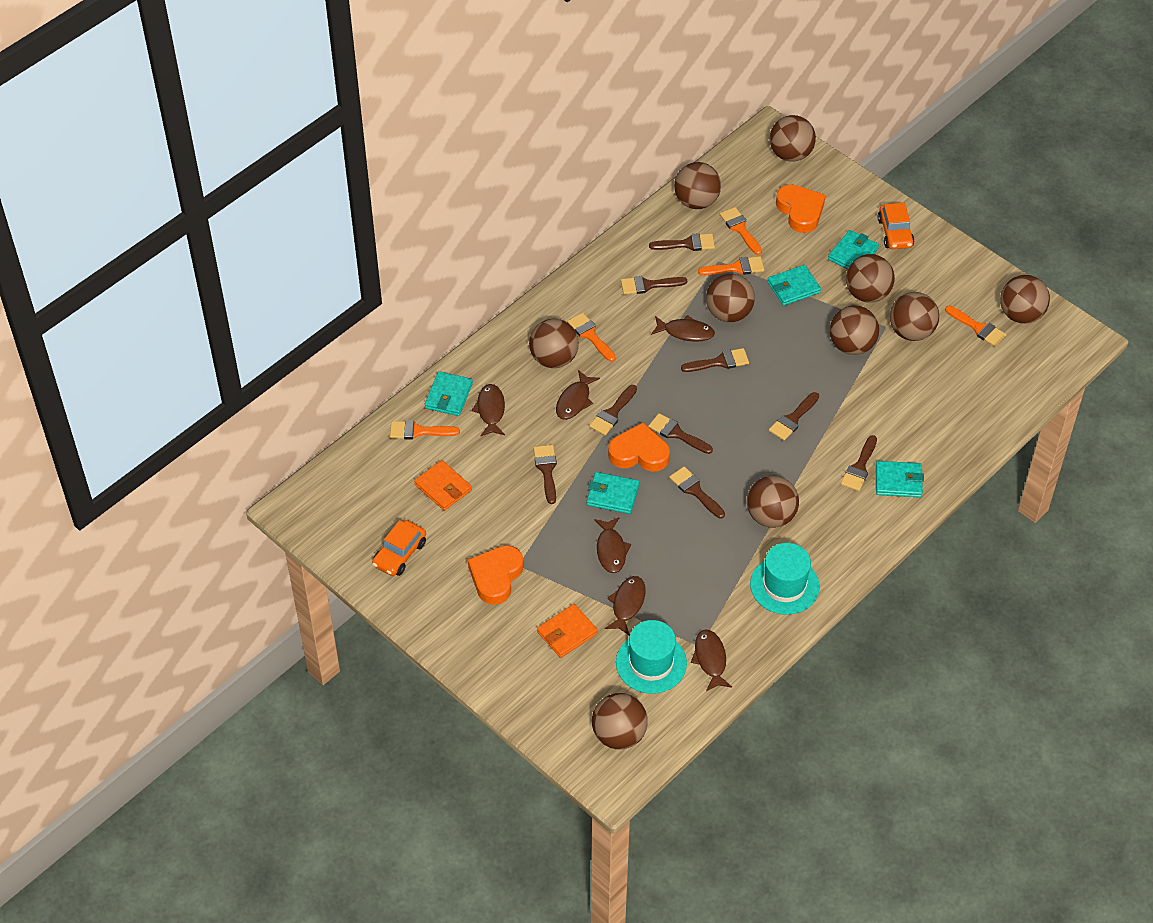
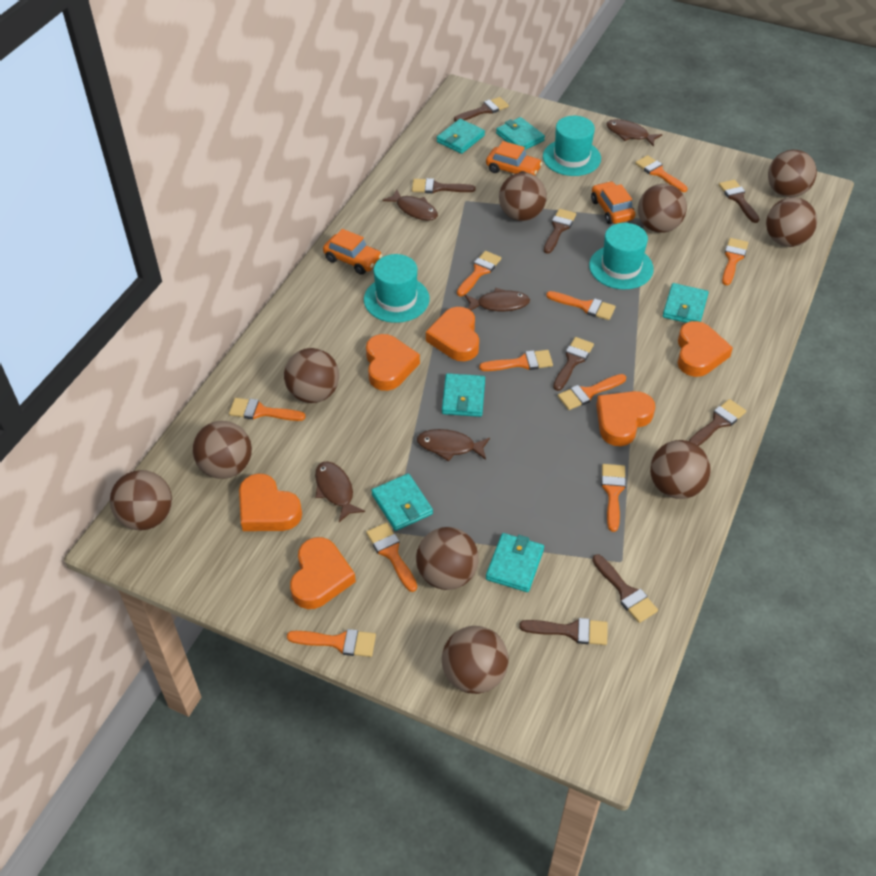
brown brush: [533,445,557,504] [589,385,637,435] [621,276,687,295] [648,413,713,454] [649,233,715,251] [669,466,725,518] [681,348,749,372] [769,392,819,441] [841,435,877,491] = 9 -> [412,178,475,194] [454,97,509,122] [519,618,608,645] [544,209,576,254] [553,337,594,391] [592,554,658,623] [689,399,746,446] [719,180,759,223] = 8
brown fish: [472,384,505,437] [556,370,600,420] [594,517,631,573] [605,576,646,636] [651,315,715,342] [691,629,732,691] = 6 -> [315,461,365,522] [383,189,438,221] [417,429,490,462] [464,288,530,311] [606,119,662,147] = 5
orange brush: [390,420,460,439] [568,313,616,362] [698,256,764,275] [720,207,762,255] [945,305,1006,347] = 5 -> [229,398,305,421] [287,629,376,657] [366,523,417,592] [457,251,501,297] [479,350,553,371] [546,291,616,320] [558,374,626,410] [601,464,626,532] [635,155,688,192] [722,238,748,285] = 10
orange car: [372,520,426,576] [878,203,914,249] = 2 -> [323,229,382,275] [486,141,542,175] [591,181,635,224] = 3
orange heart: [468,545,524,605] [608,422,670,472] [776,184,826,233] = 3 -> [239,474,302,531] [290,537,356,609] [366,334,420,391] [426,307,479,361] [596,391,655,446] [678,321,733,377] = 6
orange wallet: [414,460,472,511] [537,604,598,658] = 2 -> none = 0
turquoise hat: [616,620,687,694] [750,543,820,615] = 2 -> [364,254,429,323] [543,116,601,176] [589,223,654,289] = 3
turquoise wallet: [425,371,473,416] [587,472,639,514] [767,265,821,306] [828,230,879,269] [876,461,924,498] = 5 -> [371,473,433,531] [437,119,485,154] [442,373,485,417] [486,533,544,592] [496,117,545,150] [663,283,709,323] = 6

